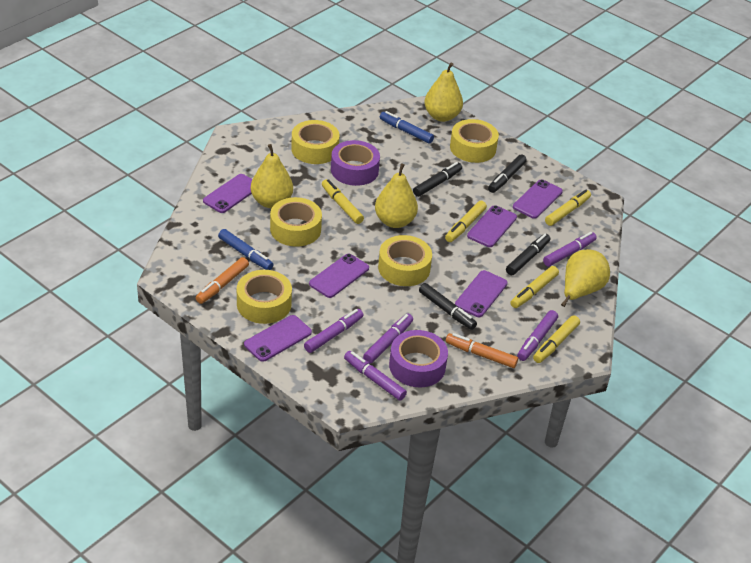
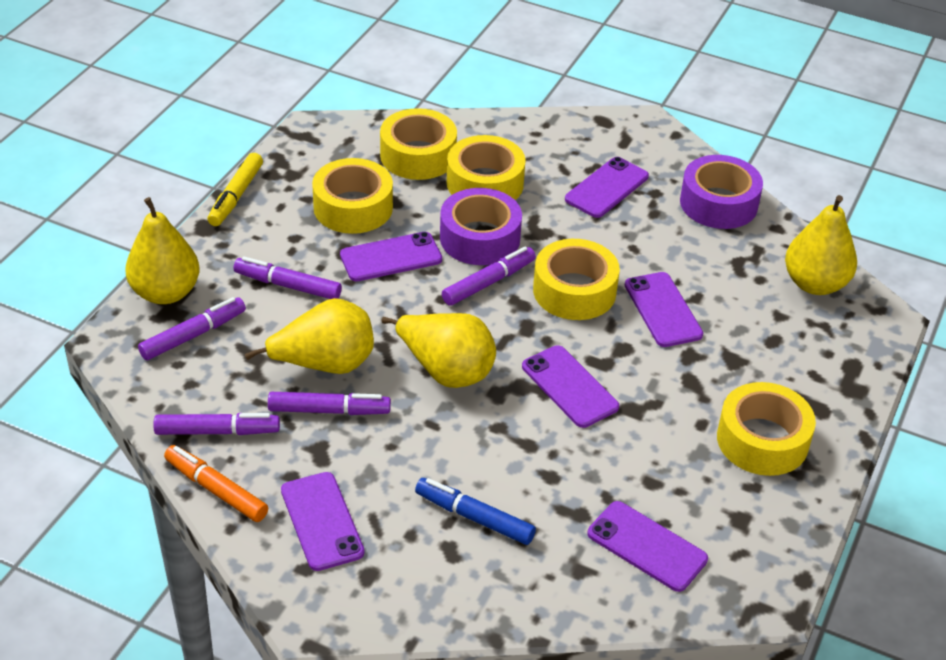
black marker: [413,162,462,197] [419,283,477,330] [488,154,527,193] [506,234,550,275] = 4 -> none = 0
blue marker: [218,229,274,270] [380,111,434,144] = 2 -> [415,478,536,545] = 1
orange marker: [196,257,249,304] [446,333,518,368] = 2 -> [164,445,268,522] = 1
yellow marker: [322,179,364,224] [445,201,487,242] [510,266,559,308] [533,315,580,363] [545,190,591,226] = 5 -> [207,153,263,226] = 1

